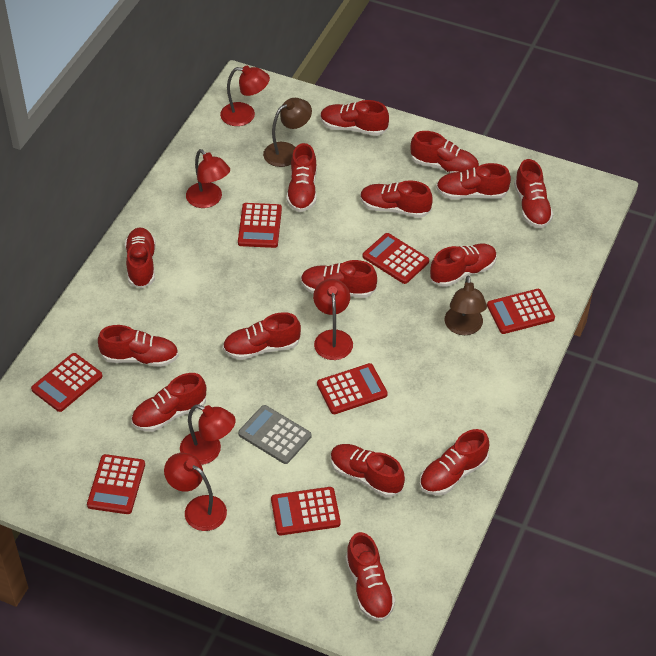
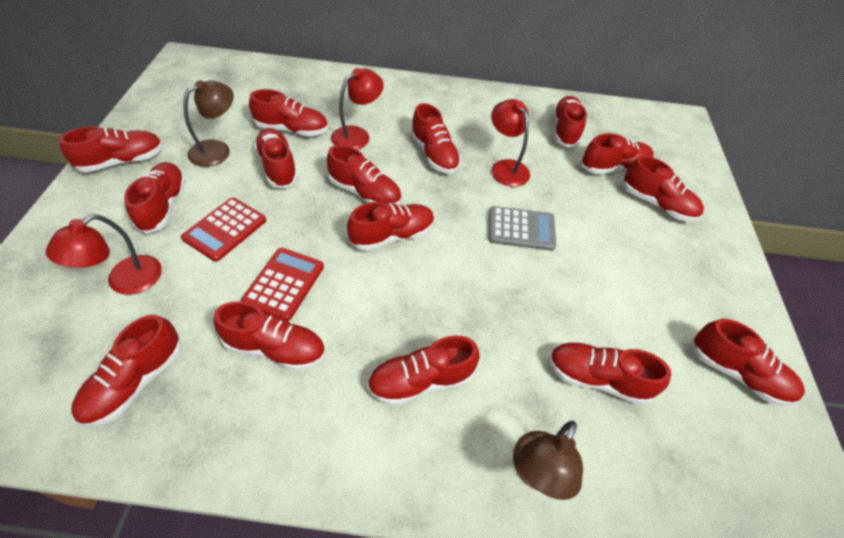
red calculator: [31,353,103,412] [87,454,145,514] [238,203,282,248] [271,487,341,535] [317,363,388,414] [363,233,429,284] [487,289,555,334] = 7 -> [181,197,266,262] [241,248,324,321] = 2
red lamp: [164,453,227,531] [180,404,236,465] [186,149,230,208] [220,66,270,126] [313,279,353,360] = 5 -> [46,214,162,295] [331,68,384,150] [491,99,530,187] = 3

